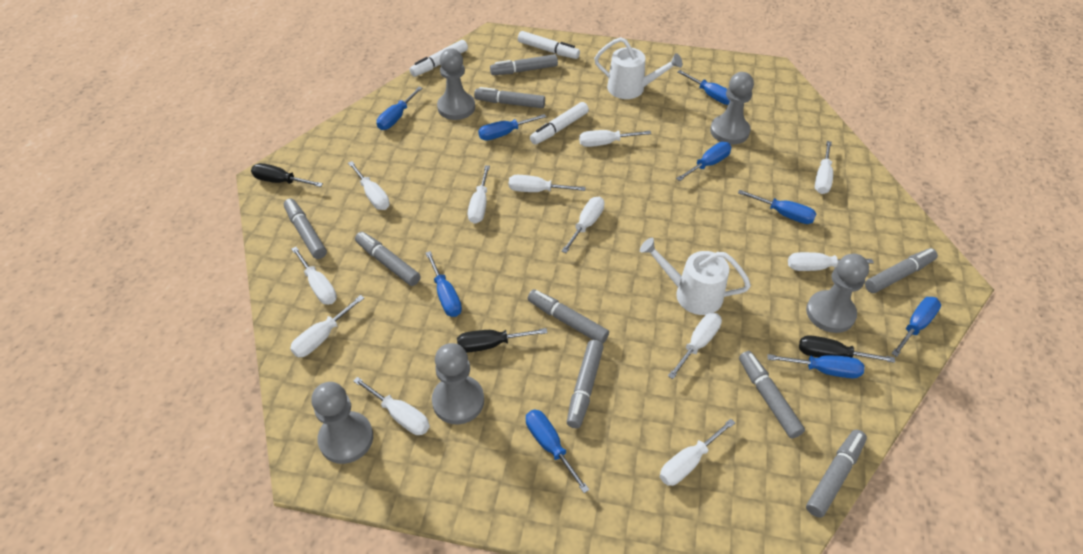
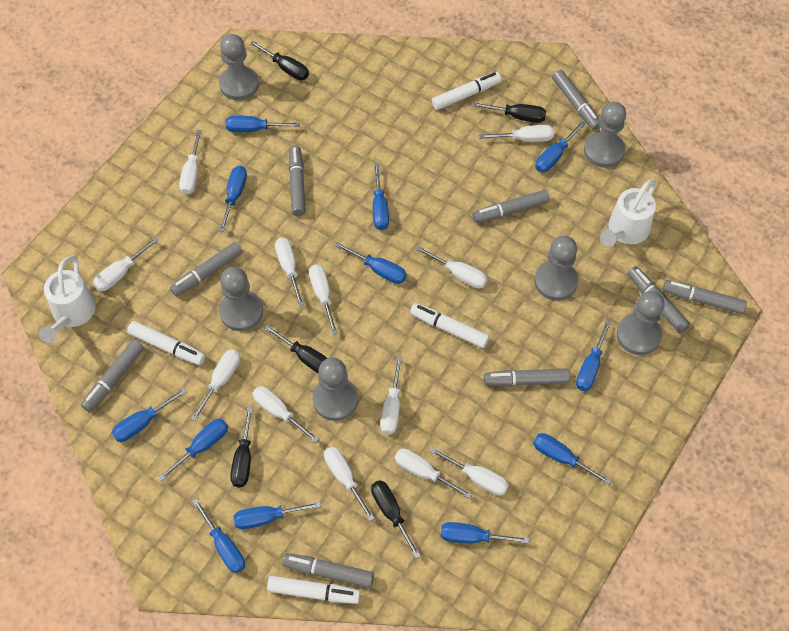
black screwdriver: [251,163,323,187] [457,328,547,353] [799,335,895,363] = 3 -> [230,406,253,487] [250,40,309,80] [264,325,327,374] [371,480,421,559] [473,102,546,123] = 5
blue screwdriver: [377,87,423,130] [425,251,462,317] [478,114,546,141] [526,410,590,493] [676,142,731,181] [677,70,730,105] [738,190,817,224] [768,354,864,378] [891,297,941,357] = 9 -> [112,388,187,442] [158,419,228,481] [192,499,245,573] [219,166,247,232] [226,115,300,132] [233,501,321,529] [336,242,407,284] [373,164,389,230] [440,522,529,544] [533,433,611,485] [535,121,586,172] [576,320,612,391] = 12
grey pawn: [311,382,373,464] [432,343,484,424] [437,48,475,120] [710,72,754,144] [806,254,869,333] = 5 -> [219,34,259,100] [219,267,263,331] [313,358,358,421] [535,236,578,301] [584,102,626,168] [617,291,665,355] = 6
white marker: [409,40,468,77] [518,31,580,59] [530,102,589,145] = 3 -> [127,321,205,365] [267,576,361,604] [410,303,489,348] [432,72,502,110] = 4

